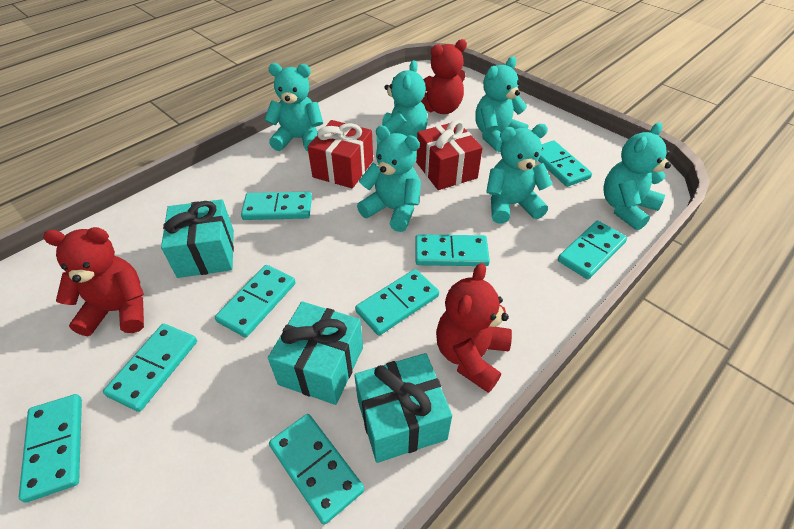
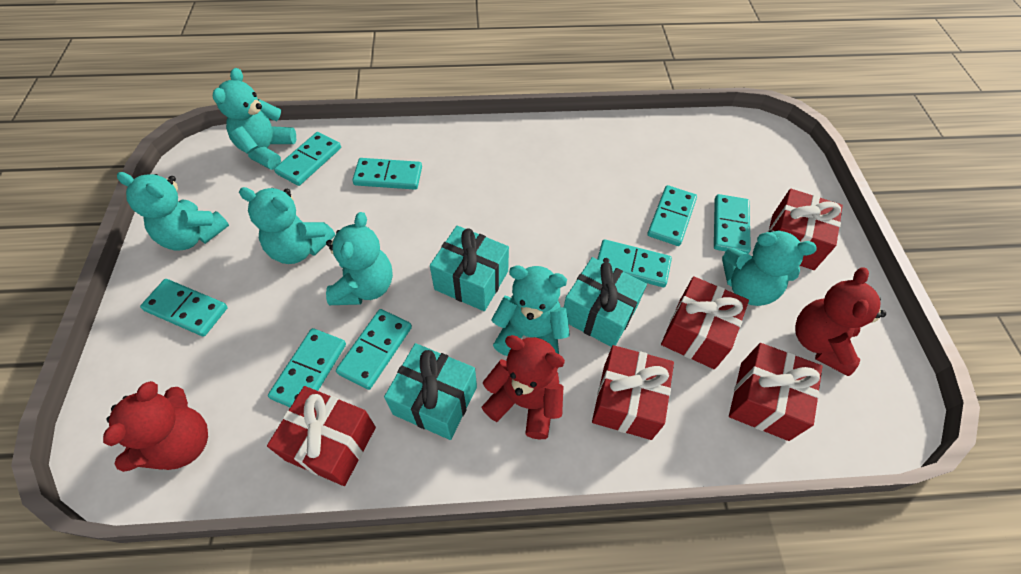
red gift: [308,120,373,189] [416,120,483,190] = 2 -> [267,386,376,486] [592,345,674,440] [661,276,749,369] [729,343,823,441] [768,189,843,270] = 5
turquoise domino: [19,394,82,503] [103,324,197,412] [215,265,296,338] [241,192,312,220] [269,414,365,525] [355,269,439,336] [415,234,490,266] [538,141,592,187] [558,221,627,279] = 9 -> [140,279,228,337] [268,328,346,407] [274,132,341,186] [336,309,412,390] [352,158,422,190] [597,239,672,287] [647,185,697,246] [714,194,751,254] = 8

